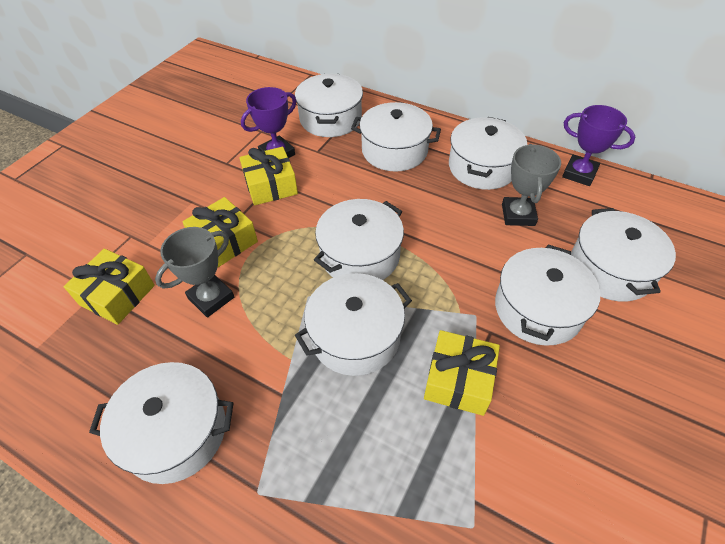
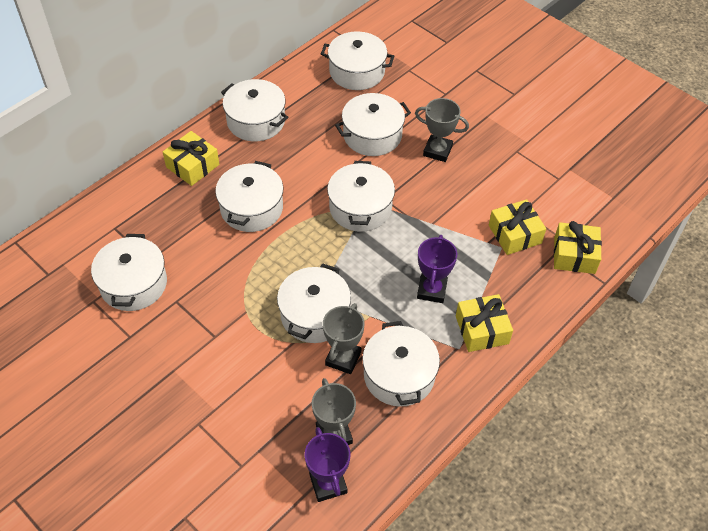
grey trophy: [155,227,234,318] [502,144,561,226] = 2 -> [312,378,356,445] [323,303,364,374] [415,98,469,162] = 3

